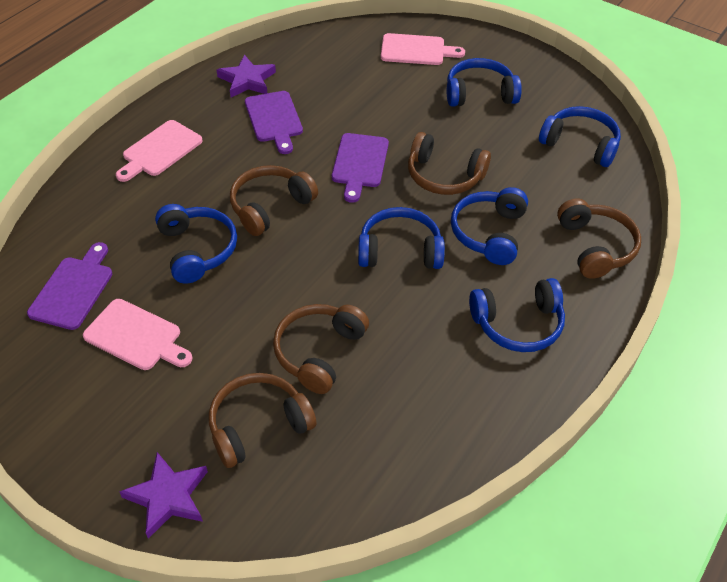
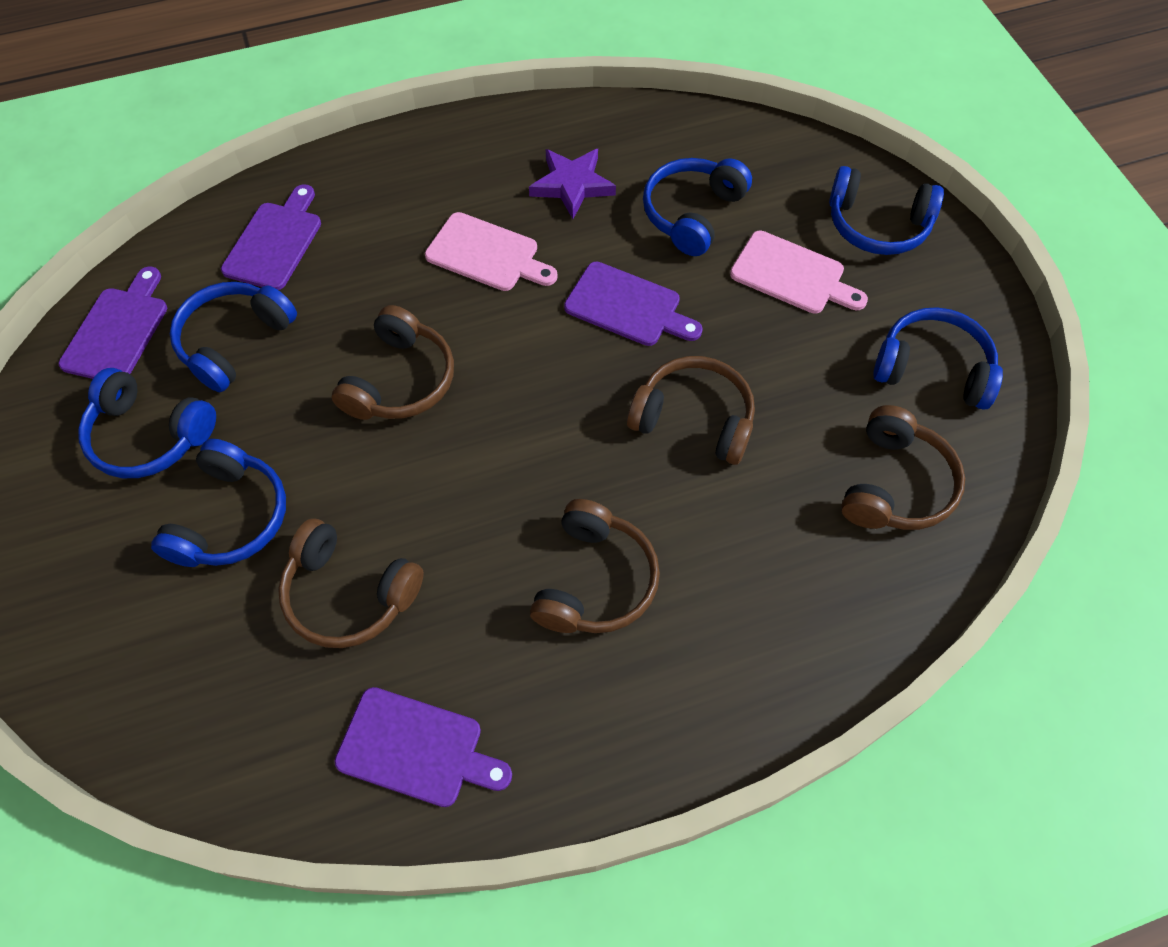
pink cutting board: [83,299,192,370] [116,120,203,182] [381,33,465,65] = 3 -> [425,212,558,291] [730,231,868,314] = 2
purple cutting board: [27,242,112,330] [245,91,303,154] [332,133,389,203] = 3 -> [59,266,167,379] [221,184,321,290] [334,687,512,807] [564,262,703,346] = 4
purple star: [119,452,208,539] [217,55,276,97] = 2 -> [529,149,616,219] = 1

